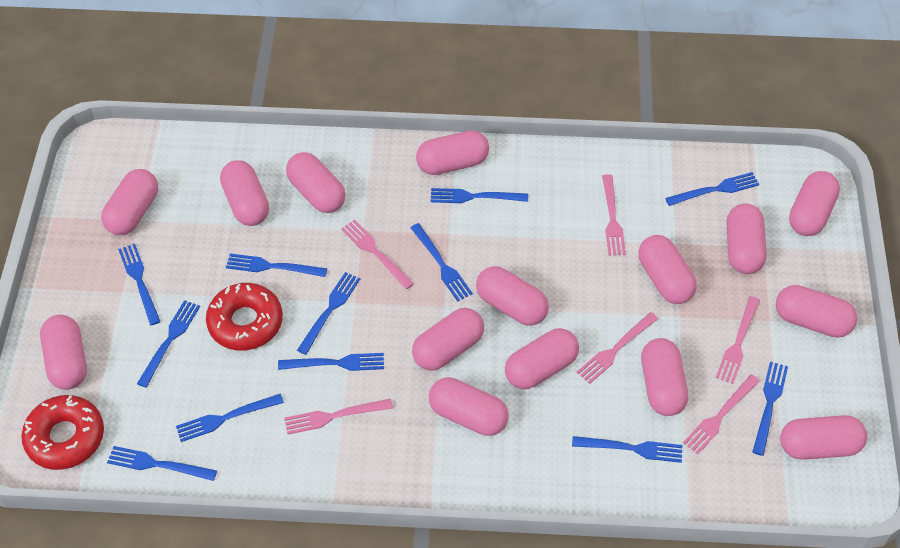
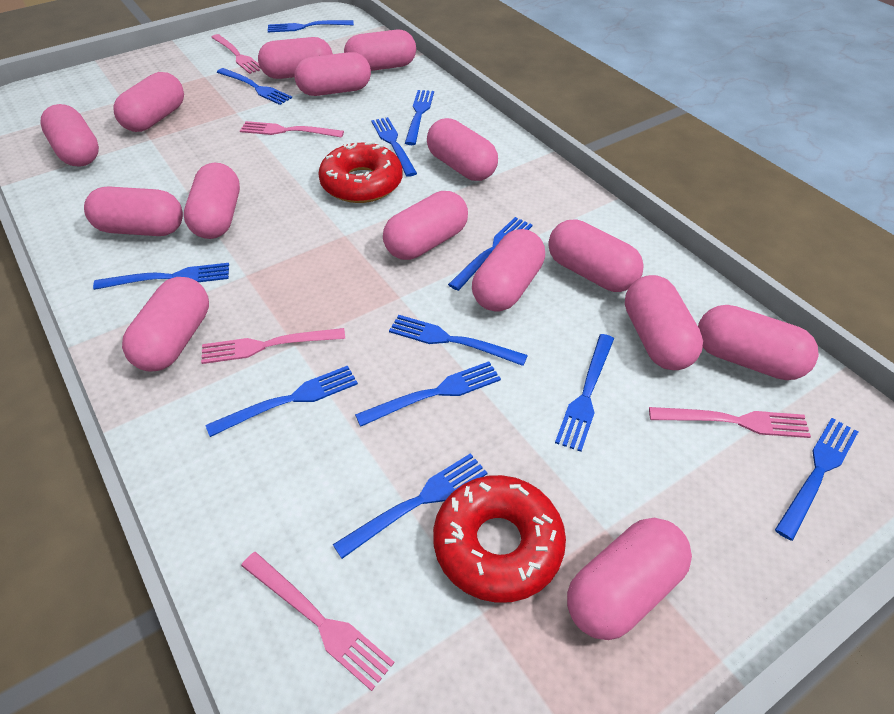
pink fork: [284,399,393,435] [341,220,414,290] [577,312,658,384] [602,174,626,256] [683,375,760,454] [716,296,760,384] = 6 -> [201,328,345,364] [211,34,261,74] [240,121,344,138] [241,552,394,691] [649,407,811,438] = 5

